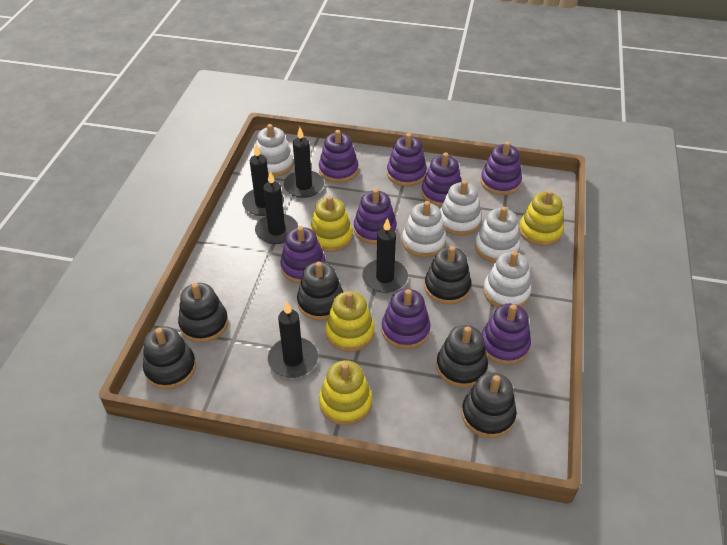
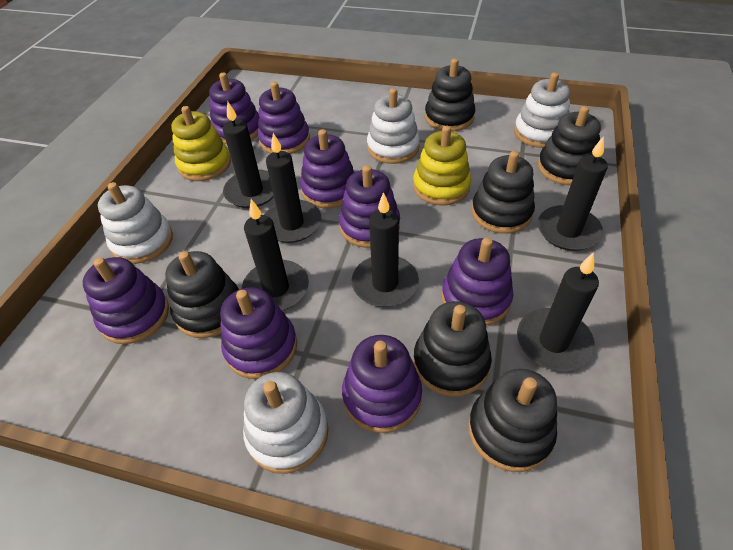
black candle: [242,144,284,216] [255,171,298,244] [268,301,318,378] [284,127,324,198] [362,218,408,293] = 5 -> [223,102,274,208] [242,199,309,311] [264,133,321,243] [352,192,419,307] [517,252,599,371] [538,136,608,251] = 6
white stacking toy: [256,124,294,177] [402,201,446,258] [440,180,482,236] [475,207,520,263] [483,251,531,307] = 5 -> [98,182,173,264] [243,372,328,474] [367,88,420,164] [514,72,570,148] = 4
yellow stacking toy: [310,196,353,252] [319,360,372,425] [325,291,374,352] [519,190,564,246] = 4 -> [171,106,231,181] [413,126,471,206] = 2

